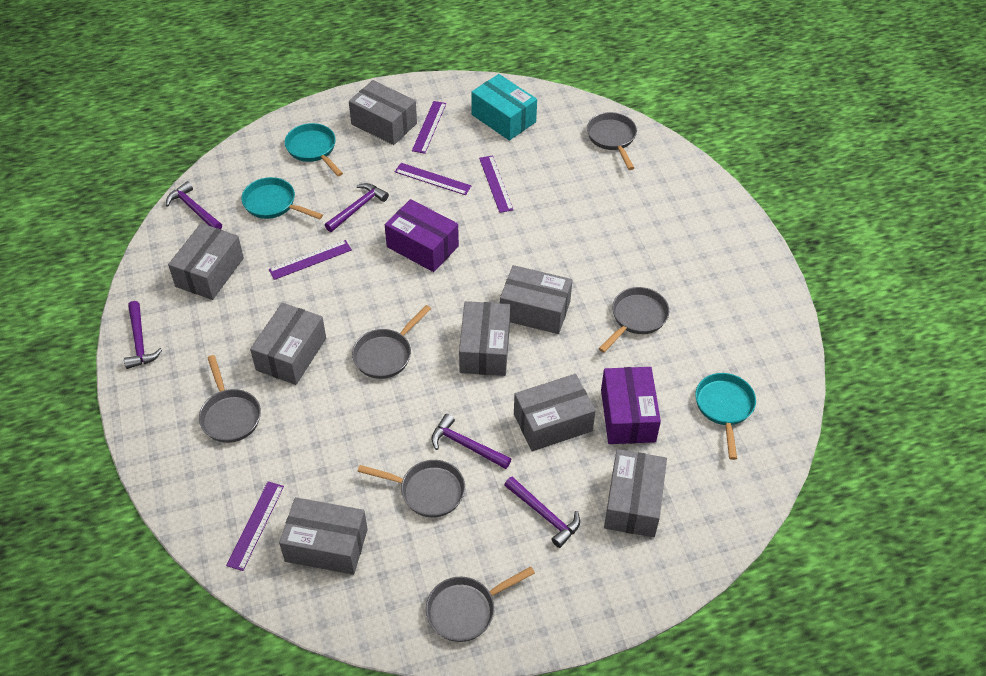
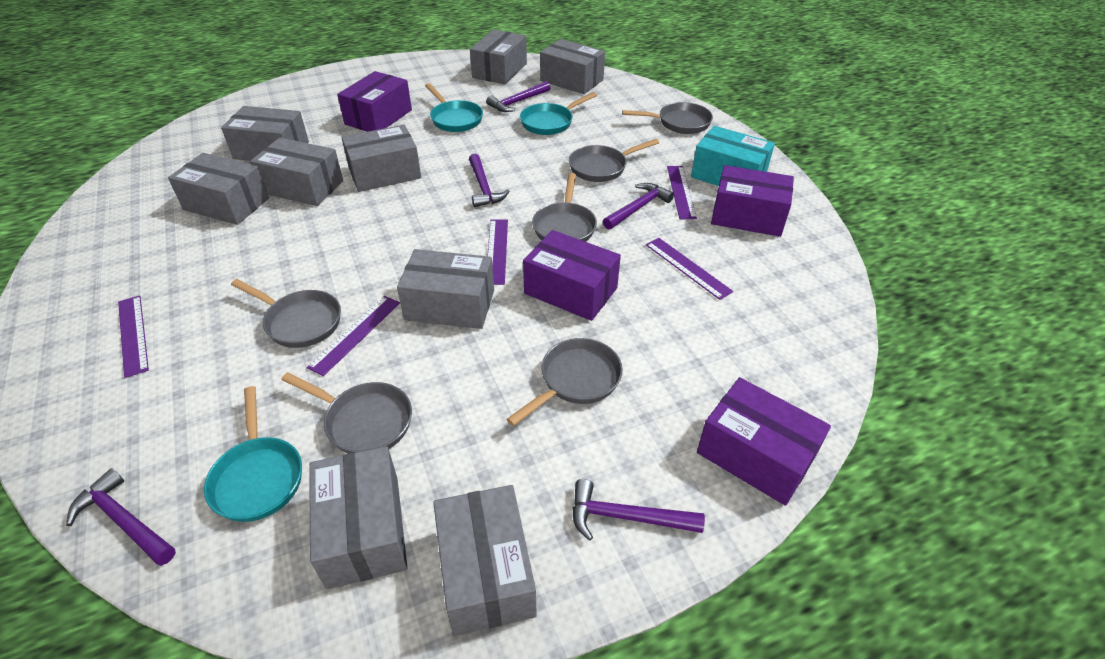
grey box: [168,223,244,300] [250,303,326,385] [279,497,368,575] [349,80,417,145] [459,301,510,376] [500,265,572,334] [514,374,596,451] [604,449,667,537] = 8 -> [168,153,269,225] [221,106,309,161] [250,138,343,206] [309,446,407,589] [341,125,421,192] [397,249,494,329] [433,485,537,636] [470,29,527,84] [540,39,605,94] = 9
purple box: [385,199,459,272] [601,367,661,444] = 2 -> [337,71,412,132] [523,230,621,321] [697,377,831,506] [711,165,794,237] = 4

